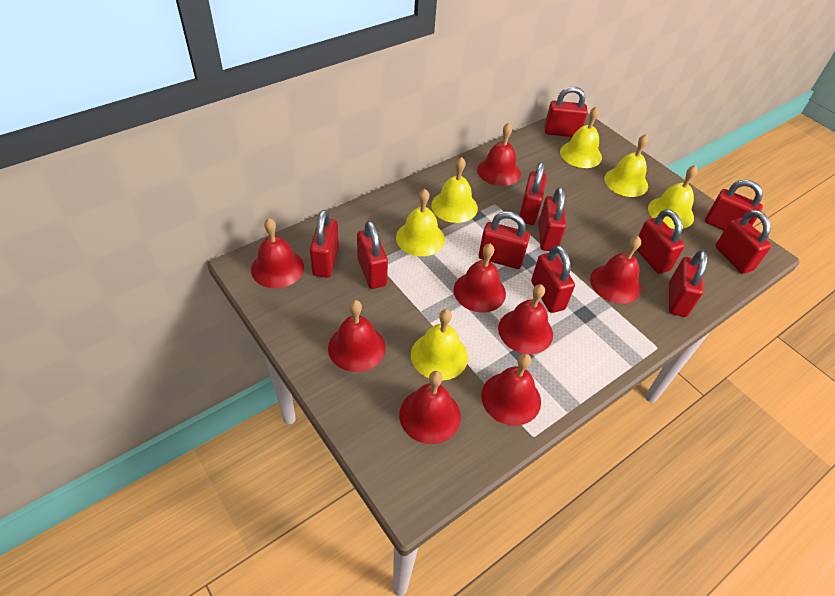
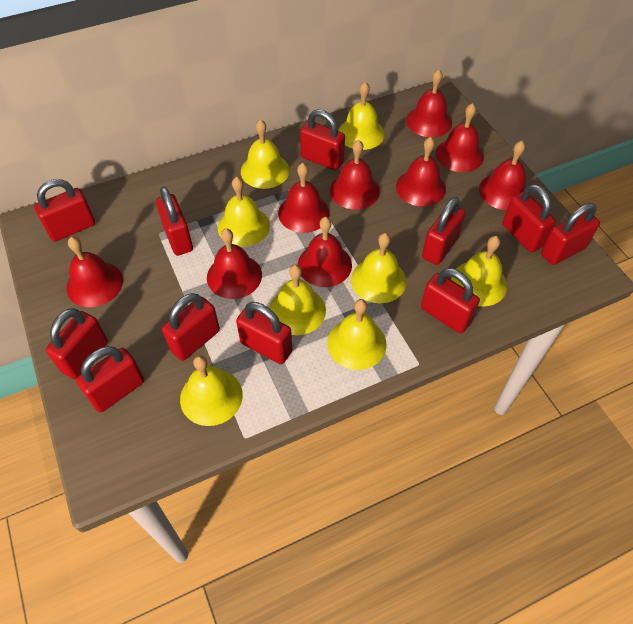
red bell: [251,218,304,288] [328,300,386,372] [399,371,461,444] [454,244,506,312] [477,123,521,186] [481,354,541,426] [498,284,553,354] [590,236,641,304] = 8 -> [66,237,123,307] [207,228,262,299] [278,163,330,233] [298,217,352,287] [330,140,380,209] [396,137,446,207] [406,69,452,137] [436,103,484,172] [479,141,527,210] = 9
yellow bell: [396,189,445,256] [411,309,468,381] [431,157,478,223] [560,106,602,168] [604,134,649,197] [648,165,698,229] = 6 -> [180,355,243,426] [218,177,270,247] [241,119,290,189] [269,264,326,335] [327,299,387,370] [338,81,385,150] [351,233,406,303] [451,236,507,306] = 8

